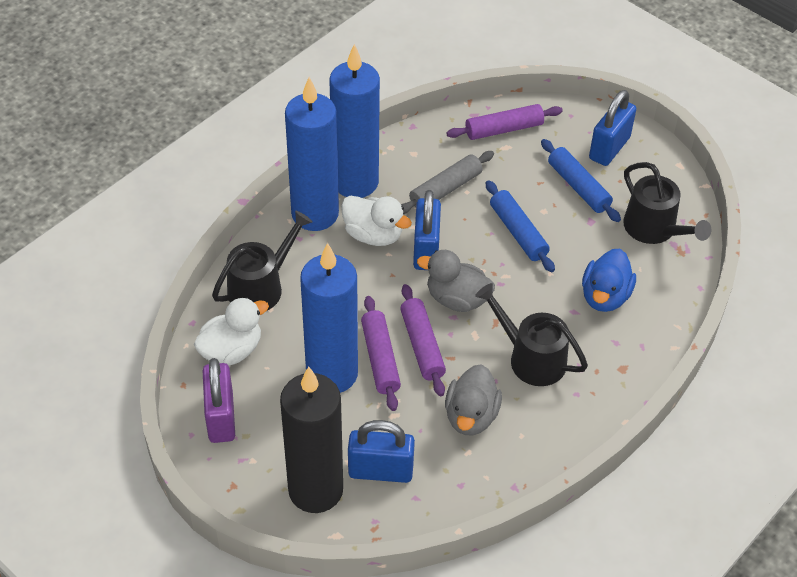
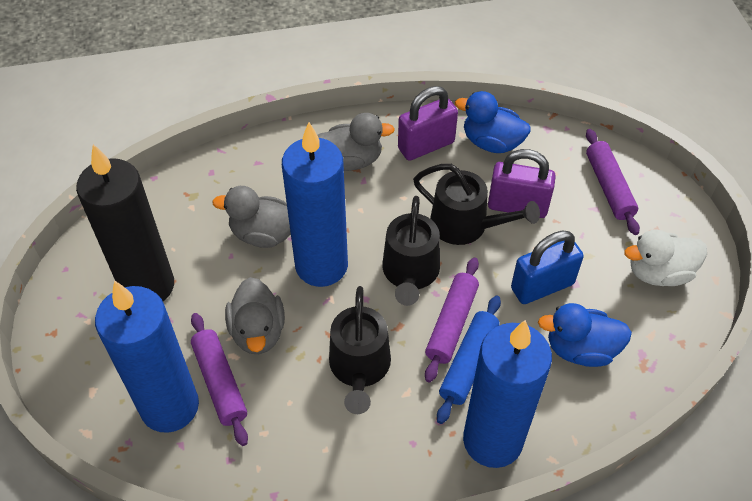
blue duck: [582,249,636,312] = 1 -> [455,91,531,153] [538,303,632,367] = 2
blue padlock: [348,420,415,483] [413,190,441,270] [589,90,636,166] = 3 -> [511,231,584,304] = 1
blue rolling pin: [486,180,555,272] [541,139,621,222] = 2 -> [437,296,501,424] = 1
grey duck: [417,250,495,312] [445,364,502,435] = 2 -> [212,186,291,248] [225,277,285,354] [317,113,395,171] = 3
grey rolling pin: [401,151,494,214] = 1 -> none = 0
purple padlock: [203,358,235,443] = 1 -> [398,86,458,161] [488,149,556,218] = 2
white duck: [194,297,269,366] [341,196,412,246] = 2 -> [624,230,707,286] = 1

